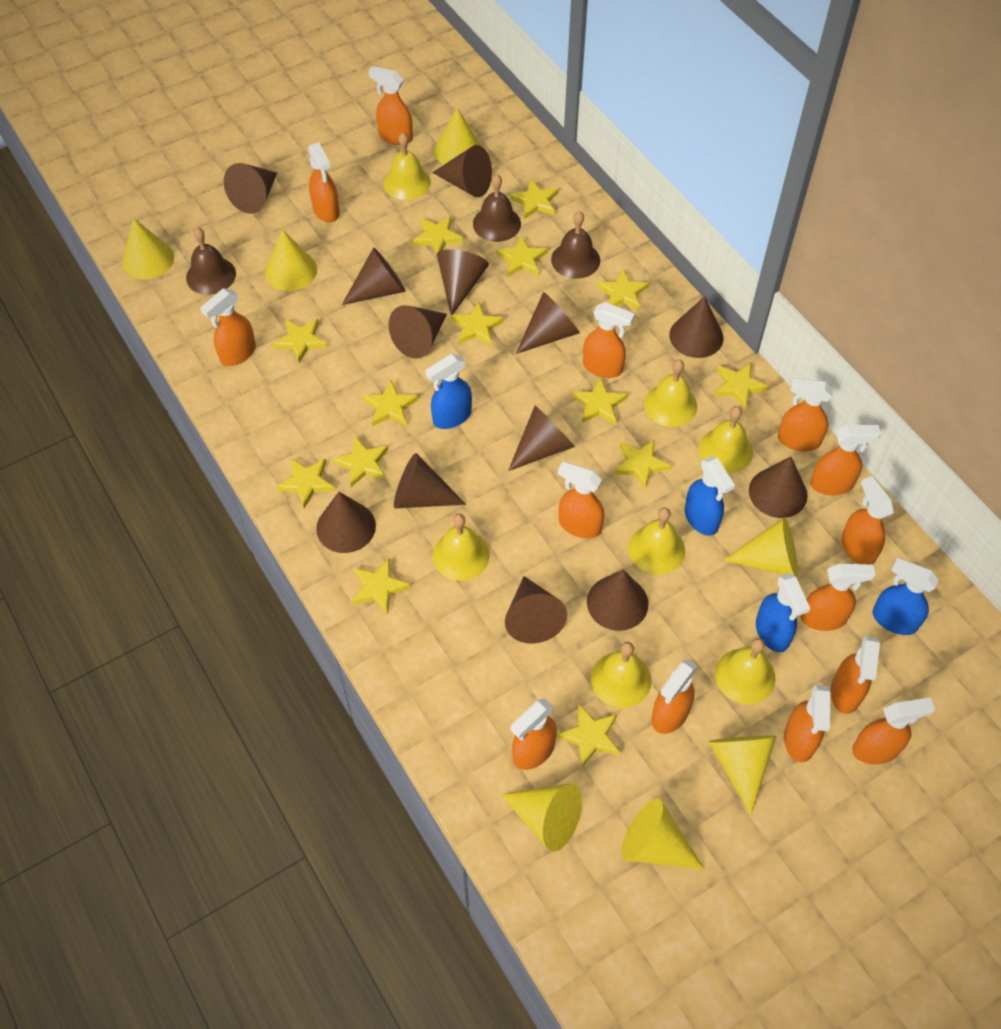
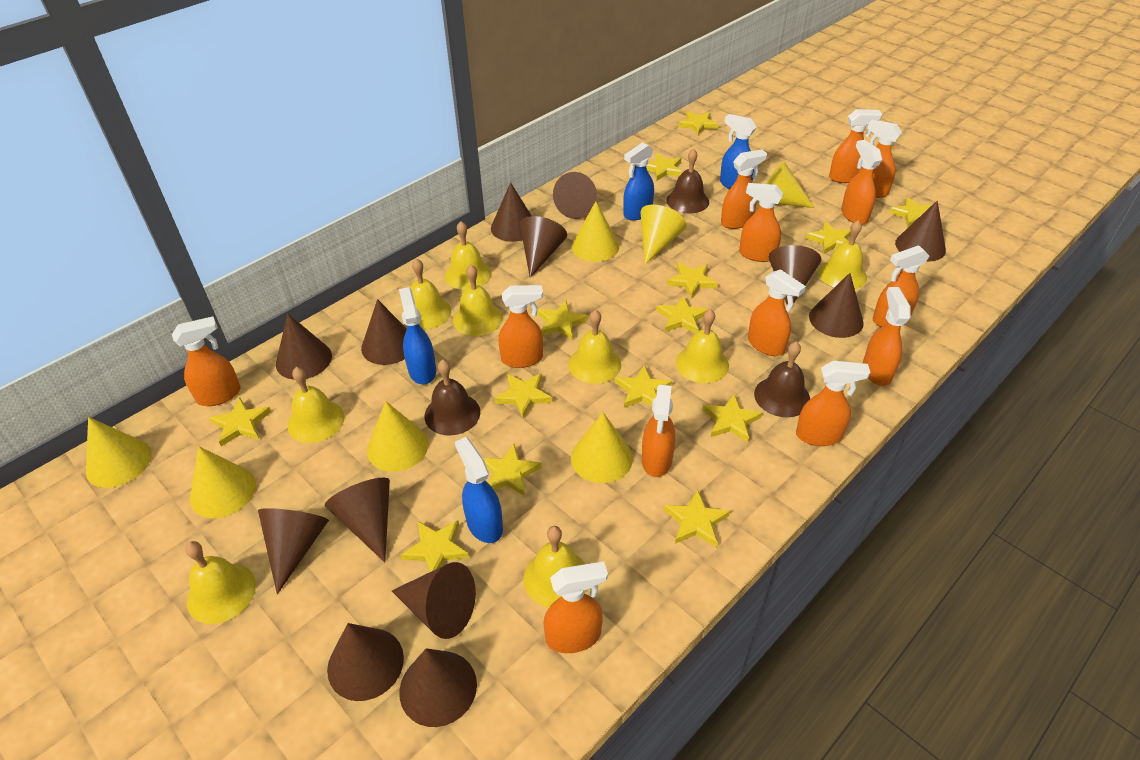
orange spray bottle: [200,288,256,366] [308,142,340,223] [368,66,413,145] [511,699,557,770] [558,461,605,538] [583,302,635,378] [651,660,698,734] [778,378,833,451] [784,685,830,762] [800,564,876,631] [810,425,881,495] [831,636,880,714] [841,476,894,565] [852,698,935,765] = 14 -> [172,316,241,406] [498,285,543,368] [544,561,608,653] [642,384,675,477] [721,149,767,229] [739,183,783,262] [748,269,806,356] [796,361,870,446] [829,109,882,183] [841,140,882,225] [858,120,902,198] [863,287,911,386] [872,245,930,327] = 13
yellow bell: [384,133,431,200] [432,514,490,581] [591,642,652,708] [628,507,685,574] [644,359,697,427] [699,406,753,474] [715,638,776,704] = 7 -> [185,541,256,624] [287,367,345,443] [402,258,451,330] [444,221,492,290] [453,265,503,336] [523,526,587,608] [568,310,621,384] [676,309,729,383] [818,220,867,289] = 9

